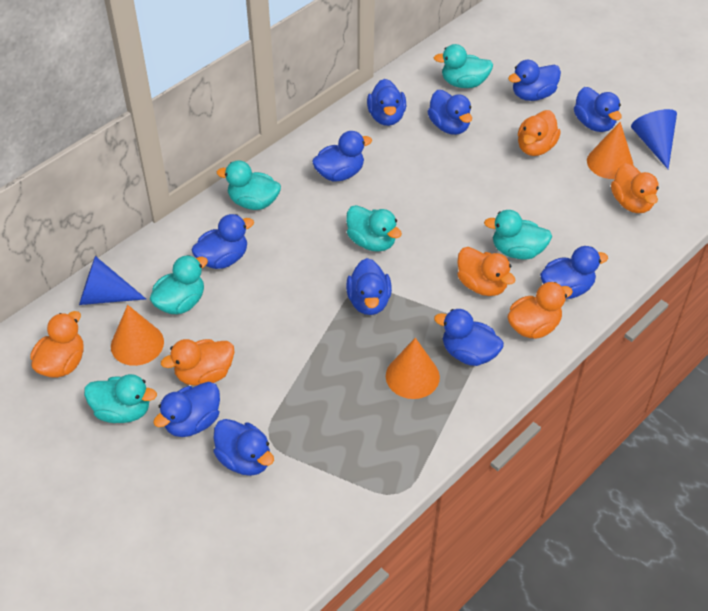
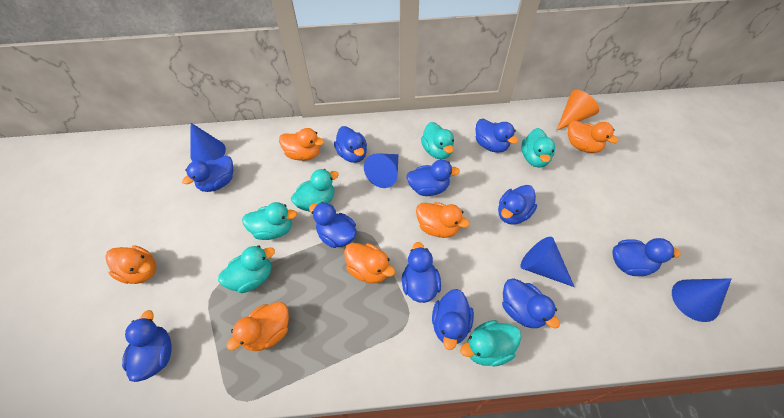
blue cone: [79,256,146,305] [631,109,677,169] = 2 -> [190,123,226,162] [364,153,398,188] [521,237,574,287] [672,278,732,322] = 4
orange cone: [111,305,164,366] [386,338,440,399] [587,122,633,179] = 3 -> [556,90,599,131] = 1

